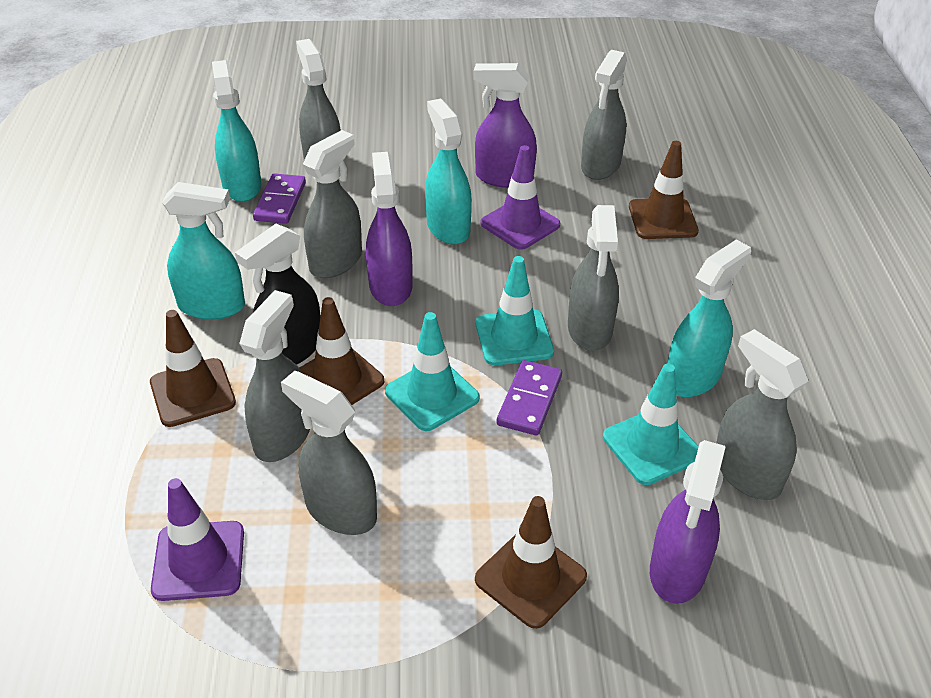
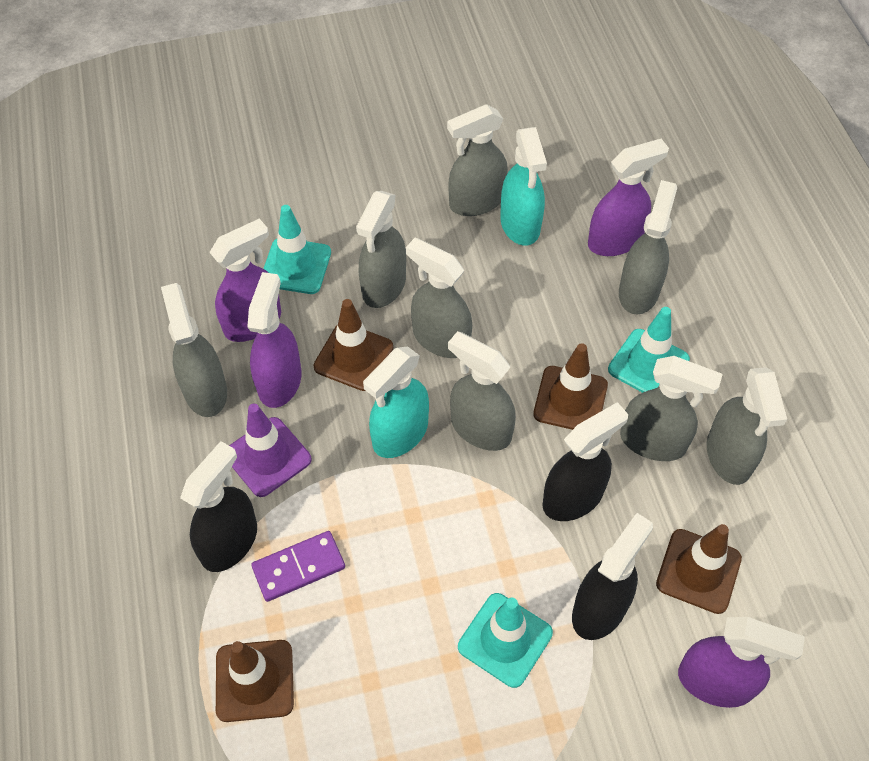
black spray bottle: [235,224,321,365] = 1 -> [180,441,257,572] [542,402,628,521] [572,513,653,640] = 3
grey spray bottle: [239,290,310,462] [281,371,377,535] [296,39,341,160] [303,130,362,278] [568,205,619,351] [581,50,627,180] [716,329,809,500] = 7 -> [161,283,227,417] [356,191,406,308] [406,238,472,358] [447,104,508,216] [448,331,516,451] [619,180,677,315] [620,356,723,461] [707,367,787,485] = 8
purple domino: [253,173,306,224] [497,360,562,436] = 2 -> [251,531,345,602] = 1
purple spray bottle: [366,152,412,306] [473,63,537,188] [650,440,725,604] = 3 -> [209,219,281,342] [247,272,302,408] [588,139,669,256] [678,617,805,708] = 4
purple traffic cone: [151,478,244,601] [481,145,560,250] = 2 -> [229,404,312,497] = 1
turquoise spray bottle: [162,182,245,320] [212,60,261,202] [425,99,472,245] [667,240,751,397] = 4 -> [363,346,429,458] [500,127,547,246] = 2

